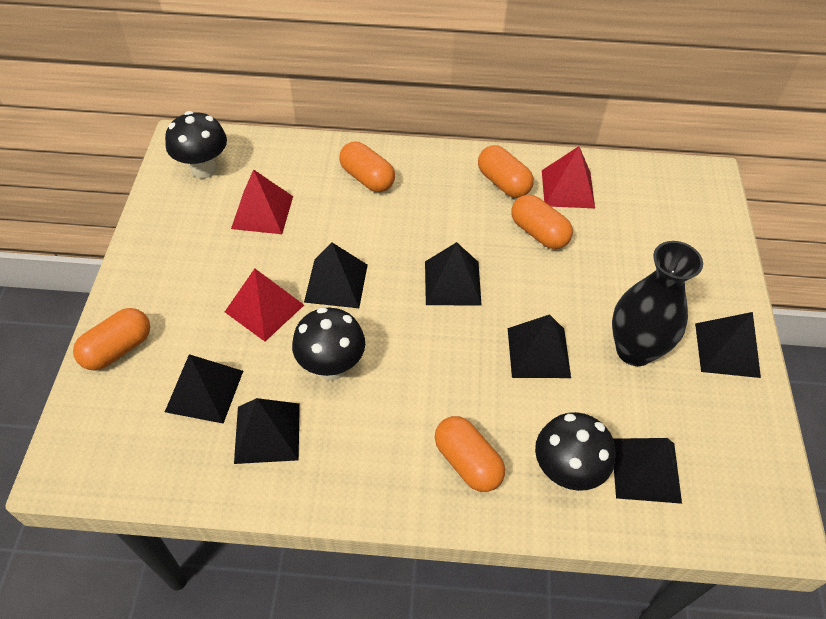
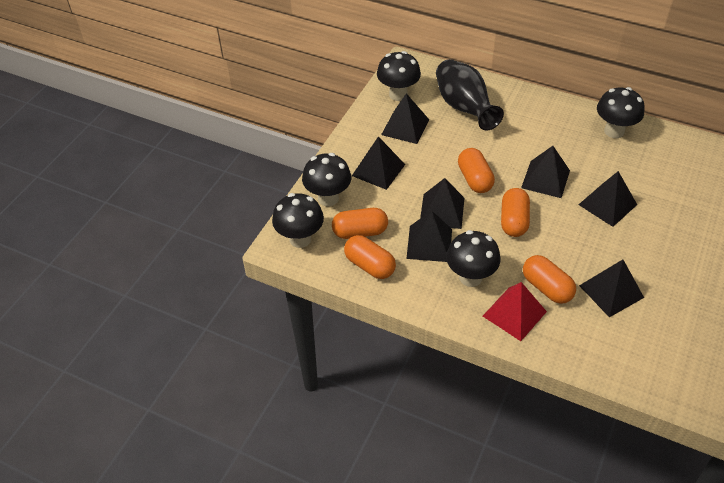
black mushroom: [165,111,227,179] [292,307,365,380] [535,412,616,491] = 3 -> [272,193,324,248] [302,153,351,206] [377,51,421,101] [446,230,501,287] [597,87,645,138] = 5
red pyramid: [225,269,304,341] [231,169,293,234] [542,146,595,208] = 3 -> [483,282,547,341] = 1

